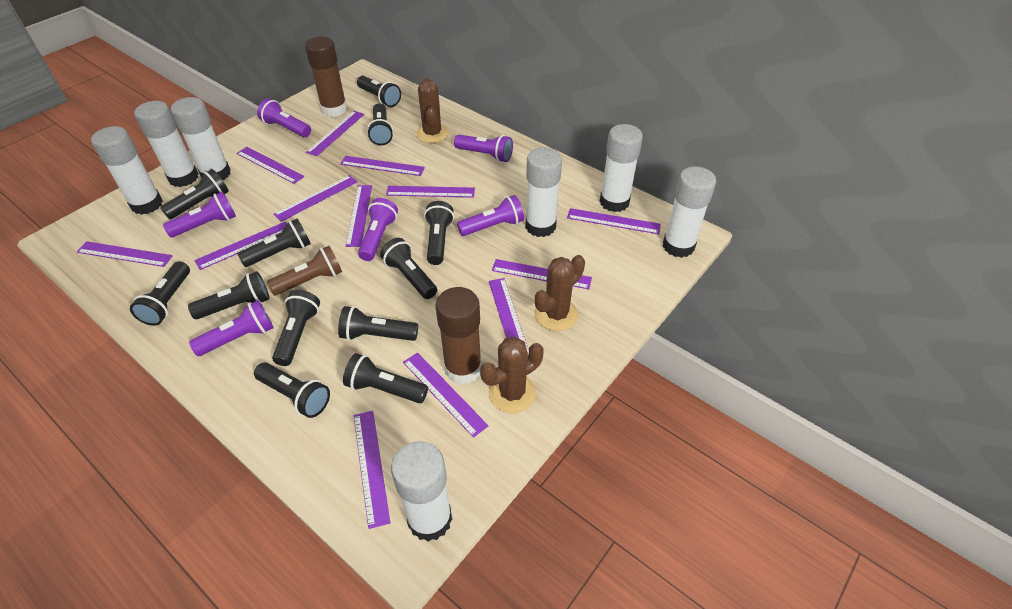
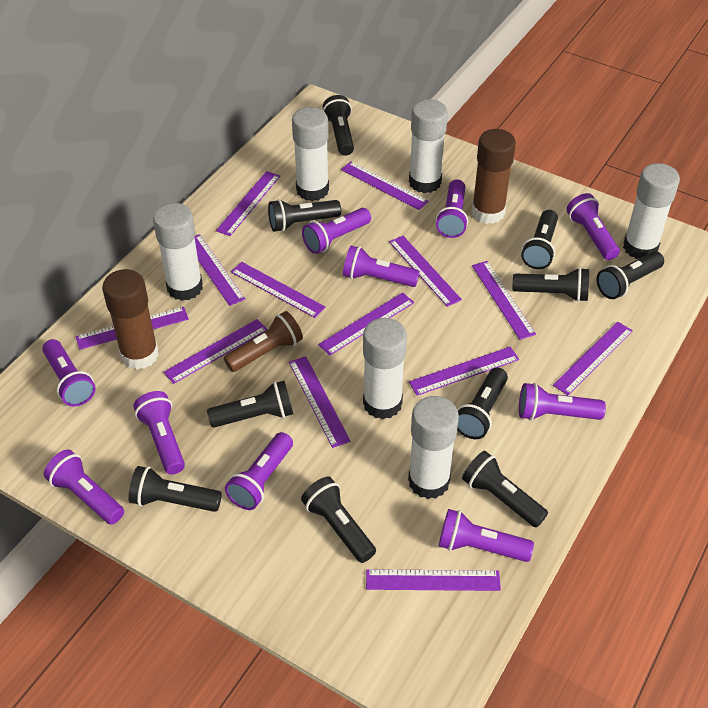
black flashlight: [130,261,190,326] [160,169,229,219] [188,271,269,319] [238,219,311,267] [254,362,330,418] [272,290,320,366] [338,306,418,341] [343,353,428,403] [357,76,401,107] [367,103,394,145] [380,238,437,299] [424,201,454,265] = 12 -> [128,466,222,512] [207,380,293,428] [268,199,341,232] [301,477,376,563] [323,95,354,156] [457,367,508,439] [462,451,548,528] [512,267,589,302] [521,210,558,269] [597,251,664,299] = 10
brown cactus: [416,78,449,143] [480,336,544,413] [535,255,585,331] = 3 -> none = 0
purple flashlight: [163,192,236,237] [189,300,274,356] [257,99,311,137] [358,198,398,261] [454,135,513,162] [457,195,524,236] = 6 -> [42,339,96,406] [44,449,124,525] [133,391,185,475] [225,432,293,510] [302,208,371,254] [343,246,420,287] [436,179,468,238] [439,509,534,562] [519,383,606,421] [566,193,620,260] = 10
white glue stick: [91,126,163,215] [134,101,198,187] [171,97,231,180] [391,441,452,542] [526,147,562,237] [600,124,643,212] [663,166,716,258] = 7 -> [153,203,203,301] [292,107,329,201] [363,318,407,419] [408,396,459,499] [409,99,448,193] [623,163,680,259] = 6

